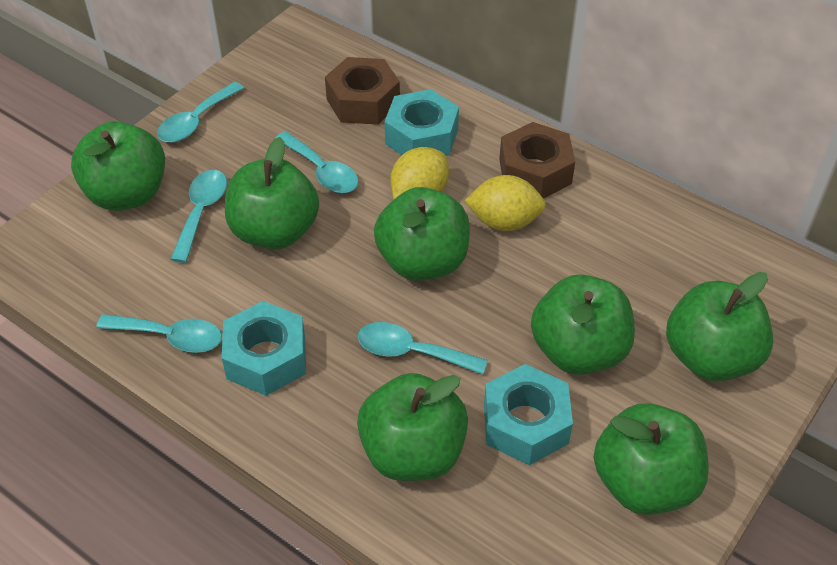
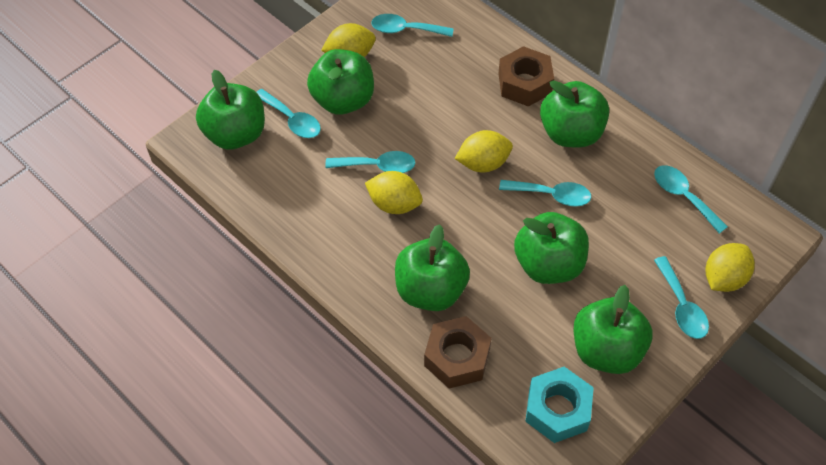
green apple: [71,121,165,211] [225,137,319,250] [357,373,468,481] [374,187,470,281] [531,275,635,375] [594,403,709,515] [666,272,773,382] = 7 -> [196,70,265,150] [307,49,374,115] [395,224,470,311] [514,212,589,284] [540,80,609,147] [574,285,653,374] = 6
turquoise nut: [222,301,306,396] [384,89,459,156] [484,364,573,465] = 3 -> [525,367,594,443] = 1
turquoise spoon: [96,314,222,353] [157,82,244,143] [170,170,227,263] [275,131,359,193] [358,322,488,375] = 5 -> [256,89,321,138] [325,151,415,173] [371,14,454,37] [499,180,591,207] [654,165,728,234] [654,256,709,339] = 6
yellow lemon: [390,147,449,199] [464,175,546,231] = 2 -> [321,23,376,57] [365,171,423,214] [455,130,513,172] [705,243,755,292] = 4

